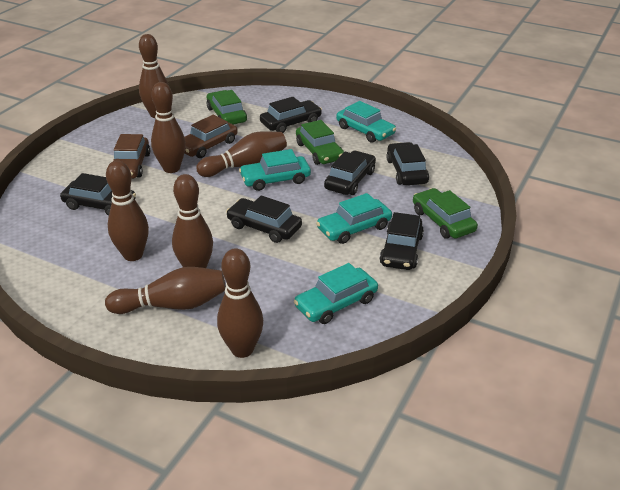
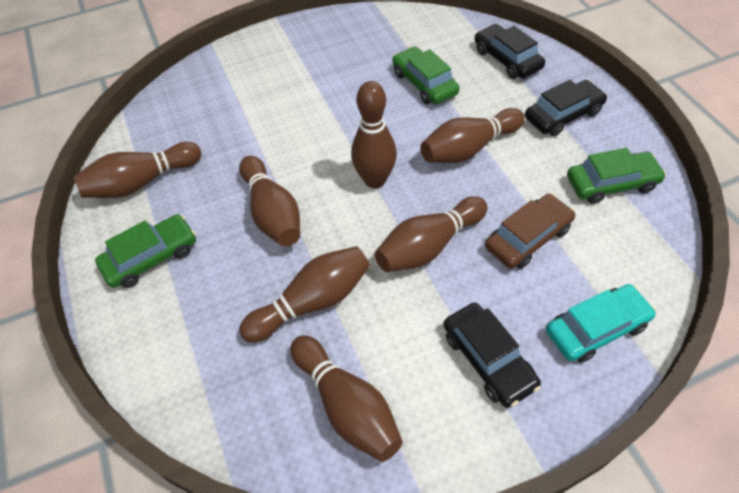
black car: [60,173,136,216] [226,195,302,243] [260,97,322,133] [324,151,376,195] [379,212,424,270] [386,142,429,186] = 6 -> [443,303,541,408] [475,24,545,79] [525,80,607,136] = 3
brown car: [113,134,150,179] [185,115,238,158] = 2 -> [485,194,575,269] = 1
turquoise car: [239,149,311,191] [294,263,378,324] [316,193,392,244] [336,101,396,143] = 4 -> [546,284,656,363] = 1

